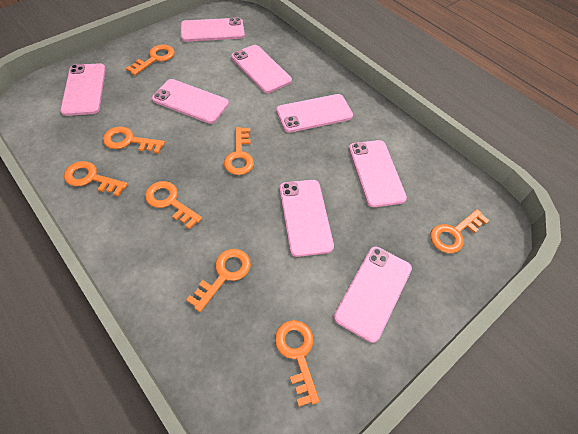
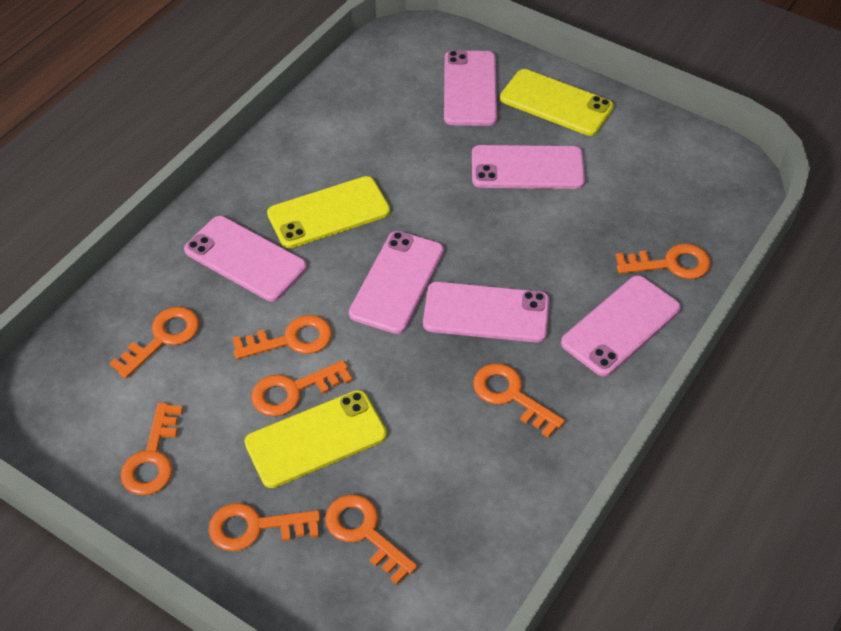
pink phone: [60,63,106,116] [152,79,229,124] [181,17,245,42] [231,45,292,93] [276,94,353,133] [280,180,334,257] [334,247,412,343] [349,140,407,207] = 8 -> [184,216,307,301] [349,231,444,334] [423,282,549,343] [444,50,497,126] [472,145,585,189] [561,275,681,377] = 6
yellow phone: none = 0 -> [244,390,387,488] [267,176,390,248] [500,69,614,136] = 3

